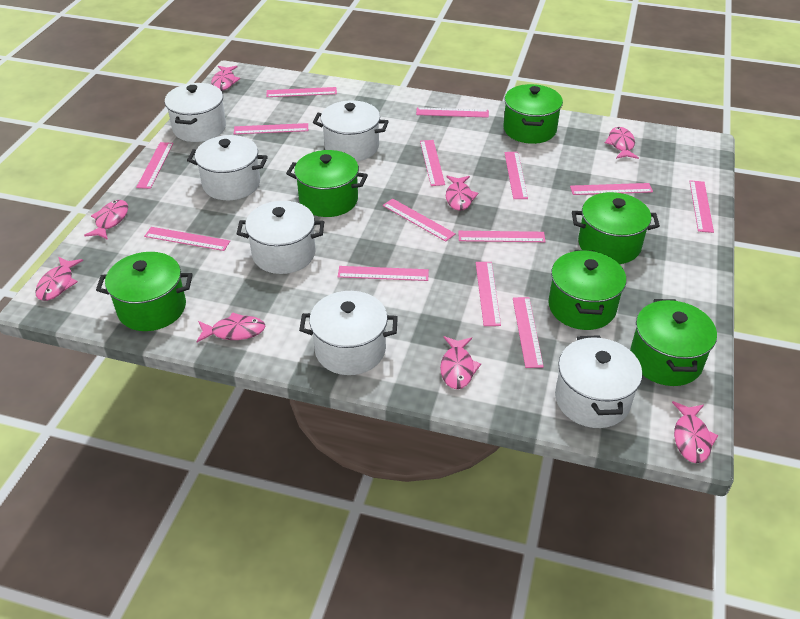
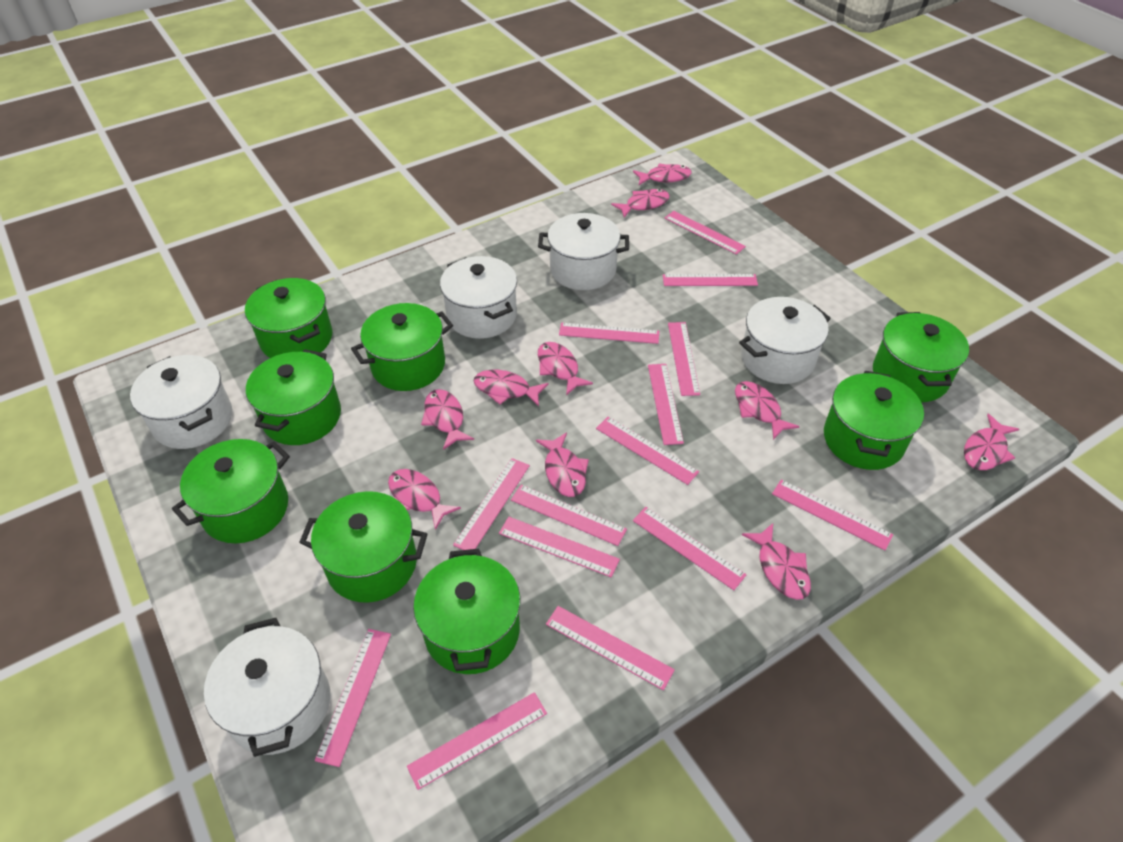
green pot: [96,252,192,331] [286,150,368,217] [503,84,563,144] [549,250,626,330] [572,192,660,264] [630,299,717,386] = 6 -> [172,439,290,543] [245,278,332,358] [246,349,341,445] [299,491,427,603] [351,303,453,391] [413,548,520,674] [824,371,924,470] [873,312,969,402] = 8
pink fish: [35,257,83,301] [84,200,128,240] [196,312,265,342] [211,66,240,91] [440,336,481,389] [446,176,478,211] [605,127,639,159] [672,401,718,463] = 8 -> [388,469,461,530] [421,389,474,450] [473,370,549,406] [536,432,589,497] [538,342,593,395] [611,189,670,218] [633,163,692,185] [735,381,800,440] [742,523,811,600] [964,414,1019,470] = 10
white pot: [165,83,226,142] [187,135,268,200] [237,201,324,274] [299,291,398,375] [313,100,389,161] [555,335,642,428] = 6 -> [130,355,232,449] [204,618,330,757] [440,256,517,339] [538,213,629,290] [739,297,831,384] = 5

